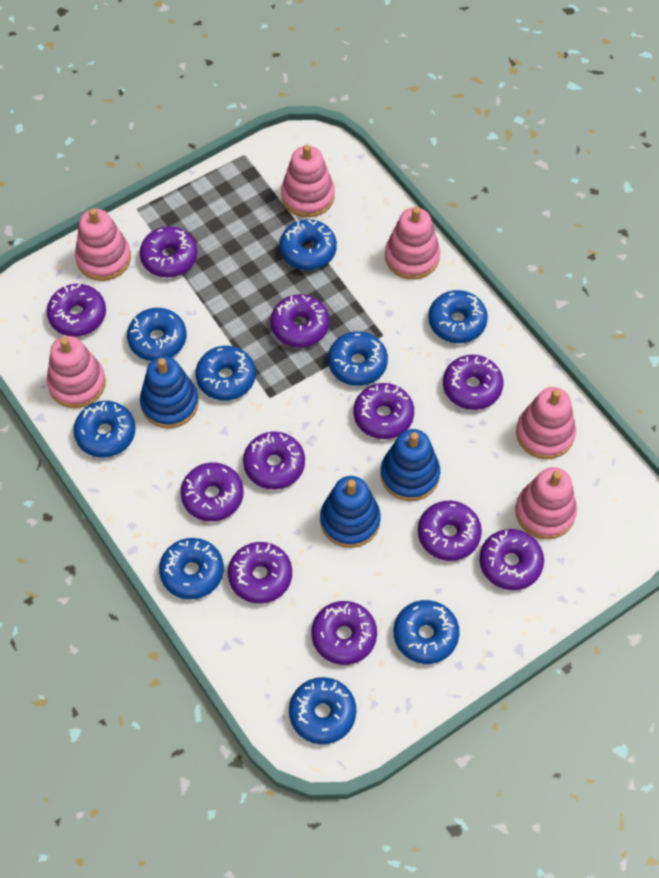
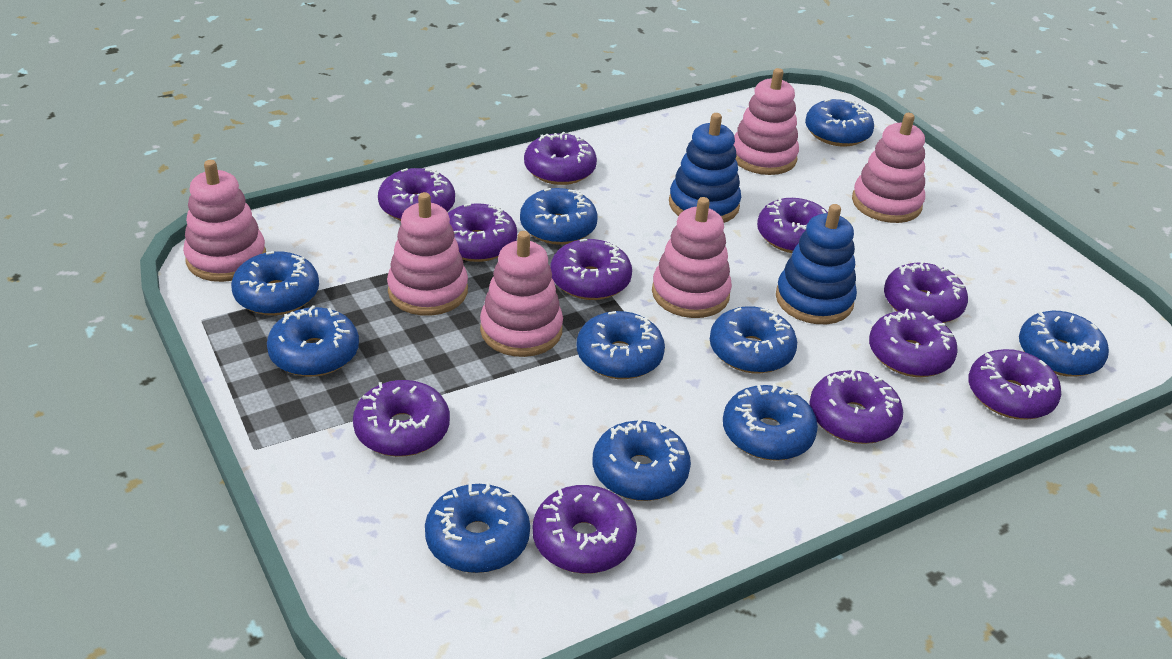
blue donut: [73,401,135,458] [127,308,187,361] [159,538,224,600] [195,346,256,401] [279,219,337,270] [289,677,356,744] [328,331,388,386] [394,600,460,664] [428,290,488,343] = 9 -> [231,251,319,315] [267,305,359,377] [425,482,530,573] [520,188,598,245] [577,311,665,379] [593,419,691,501] [710,306,797,373] [723,383,818,461] [805,99,874,147] [1019,311,1109,377] = 10
blue stacking toy: [140,356,199,428] [320,476,381,548] [380,429,440,501] = 3 -> [669,113,741,223] [776,204,857,324] = 2

